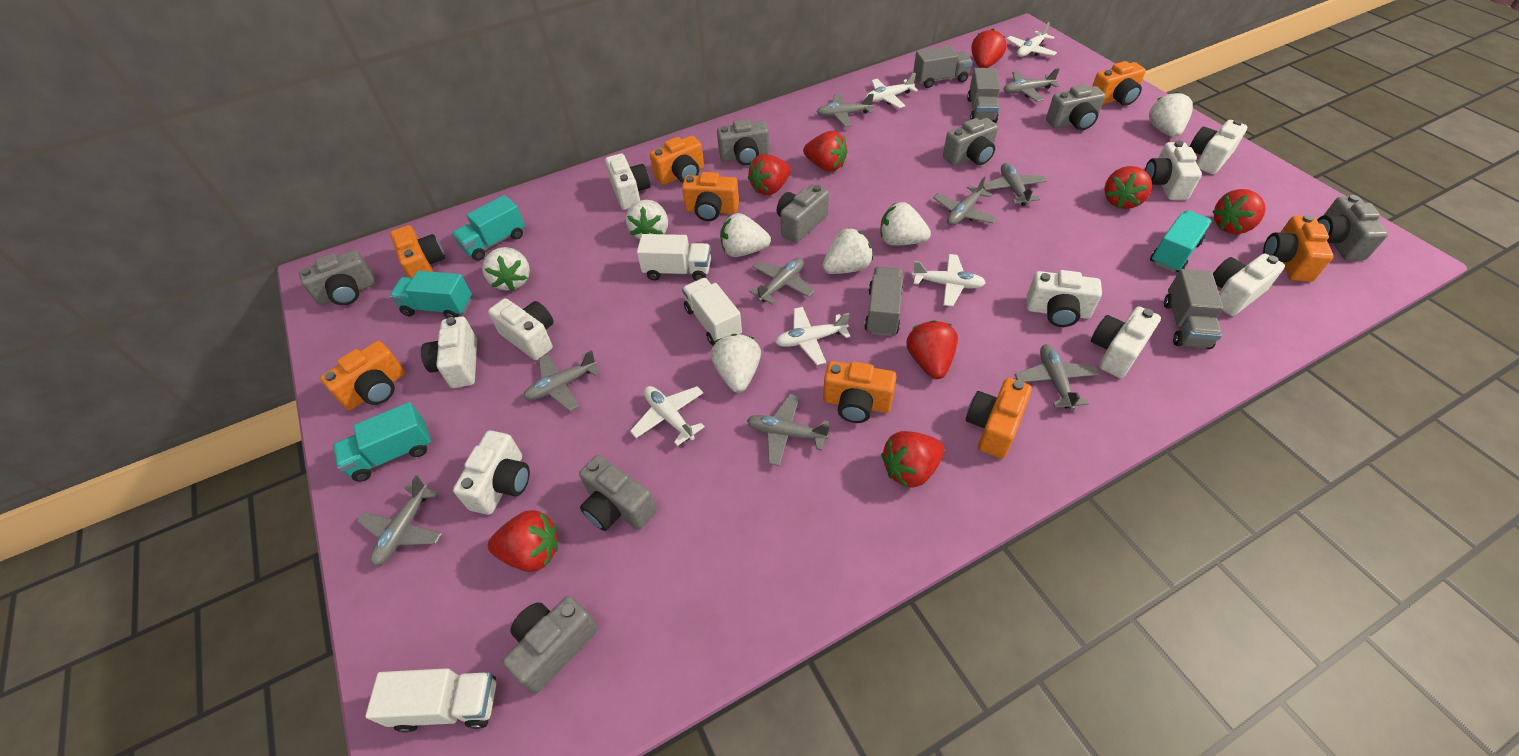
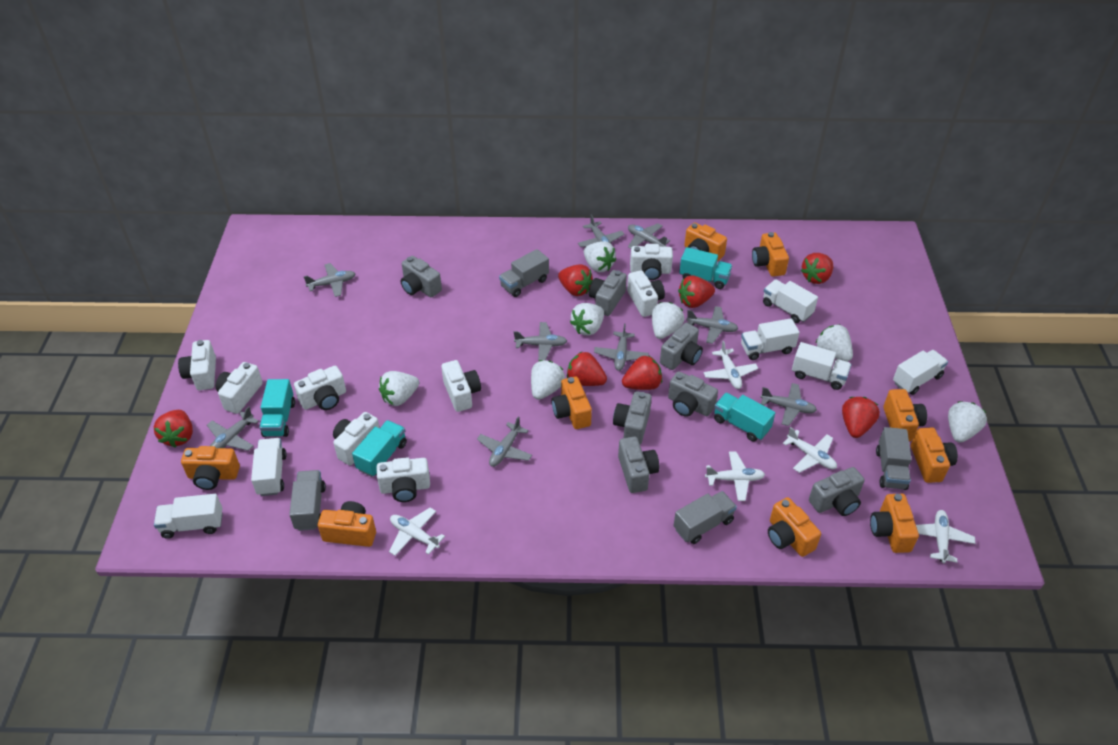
grey camera: [299,250,376,306] [502,596,598,694] [579,455,656,531] [717,119,769,165] [777,184,829,243] [943,118,998,166] [1046,84,1105,130] [1317,195,1388,260] = 8 -> [401,256,442,297] [589,270,627,316] [613,391,652,445] [618,437,659,493] [660,323,703,370] [668,371,718,417] [809,467,864,516] = 7
orange camera: [320,341,405,410] [390,225,445,278] [650,136,704,185] [682,172,739,221] [823,361,897,423] [966,378,1032,459] [1092,61,1146,106] [1263,215,1334,282] = 8 -> [181,446,240,490] [318,501,376,547] [552,376,592,429] [684,223,727,262] [752,232,789,277] [768,497,821,557] [870,494,919,553] [883,389,927,441] [911,427,958,483] = 9
red strawberry: [488,510,558,572] [748,154,791,195] [803,131,848,172] [881,431,945,488] [906,320,958,379] [972,29,1007,68] [1104,166,1152,209] [1212,189,1266,234] = 8 -> [154,410,193,448] [558,264,593,296] [567,352,607,386] [622,355,662,390] [678,275,715,308] [801,253,833,284] [842,397,880,438] = 7
white camera: [421,316,477,388] [453,430,530,515] [488,298,554,360] [605,154,650,210] [1027,270,1102,327] [1091,306,1161,378] [1145,141,1202,200] [1190,120,1248,174] [1213,254,1285,316] = 9 -> [178,340,216,390] [216,362,263,414] [294,366,346,410] [333,412,380,465] [376,457,430,502] [441,360,481,412] [627,270,665,317] [630,244,673,280] = 8
white truck: [365,668,496,733] [637,234,711,281] [682,278,742,345] = 3 -> [154,494,223,539] [251,438,287,496] [741,318,800,360] [763,280,818,323] [792,342,852,390] [893,350,948,395] = 6

